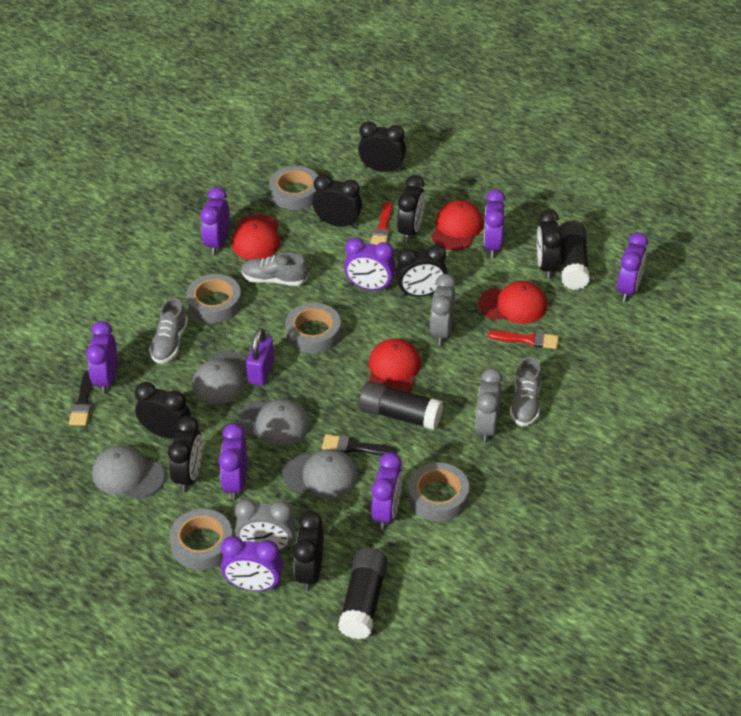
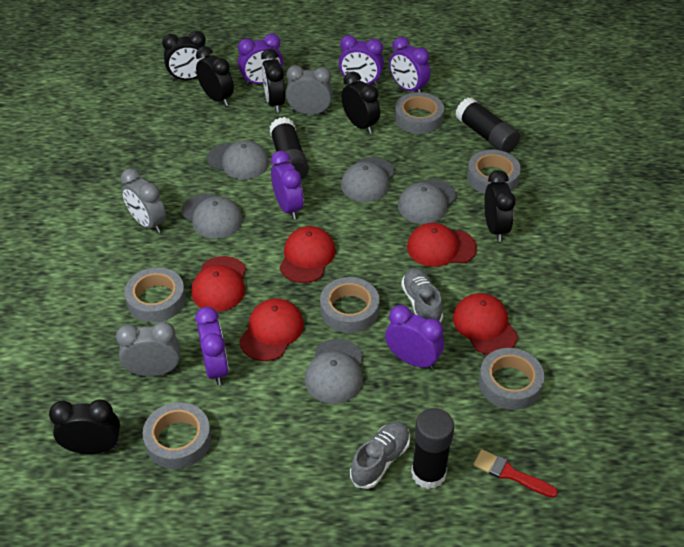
black brush: [69,370,92,426] [322,434,397,456] = 2 -> none = 0
black clock: [135,382,191,439] [168,416,203,492] [293,511,323,591] [313,174,362,228] [358,121,406,172] [395,244,447,297] [397,175,425,242] [537,210,562,279] = 8 -> [49,399,120,454] [162,31,208,81] [196,46,234,106] [261,49,285,113] [341,71,380,134] [484,170,516,242] = 6
grey cap: [92,446,165,499] [192,350,247,405] [237,399,310,446] [283,449,358,498] = 4 -> [181,193,243,239] [207,140,269,179] [305,339,363,404] [341,157,395,202] [398,179,457,224] = 5
grey shoe: [149,298,188,363] [242,253,308,286] [510,357,541,426] = 3 -> [350,422,410,489] [401,268,443,323] = 2
grey tape: [169,509,233,570] [186,274,242,323] [269,166,318,210] [286,303,341,354] [408,462,469,521] = 5 -> [124,267,186,323] [142,402,211,469] [320,277,379,333] [395,92,444,134] [467,150,521,194] [479,348,544,410] = 6
purple clock: [86,321,117,394] [200,187,230,255] [219,423,247,500] [221,536,283,591] [344,238,396,291] [371,452,403,530] [484,189,505,258] [617,233,648,302] = 8 -> [195,307,229,385] [238,33,283,86] [271,151,303,220] [339,35,384,86] [385,305,444,370] [389,37,430,92] = 6
purple padlock: [246,328,274,385] = 1 -> none = 0
red brush: [370,202,392,245] [488,331,559,349] = 2 -> [473,449,558,498] = 1
red cap: [232,214,280,260] [369,338,421,392] [431,200,483,250] [479,281,547,324] = 4 -> [191,256,246,312] [239,298,304,361] [279,226,336,283] [407,223,477,267] [453,293,518,355] = 5

